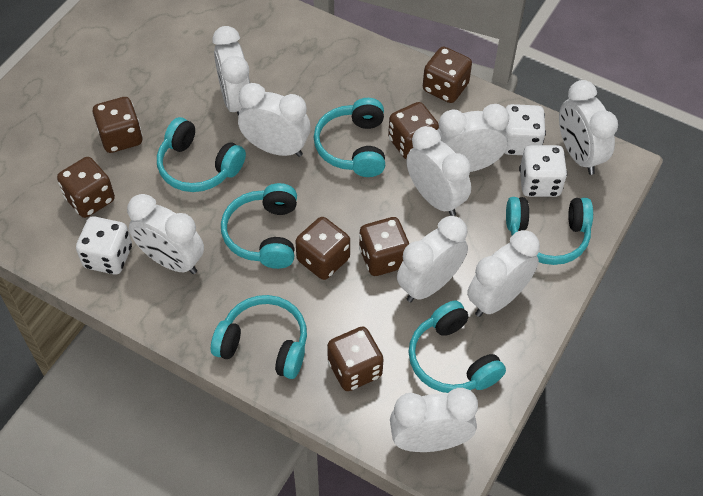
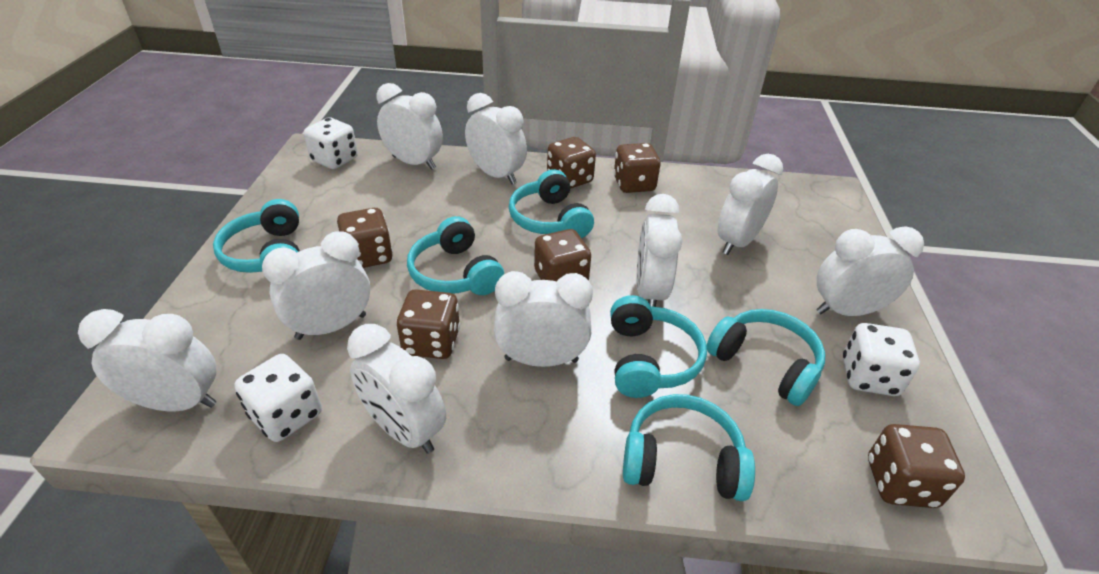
brown dice: [57,157,115,218] [93,97,143,153] [295,217,350,280] [327,326,384,391] [359,217,409,276] [388,102,439,159] [423,46,472,103] = 7 -> [337,208,393,268] [396,289,460,359] [534,229,591,282] [547,137,596,189] [614,143,661,193] [868,424,965,508] = 6

